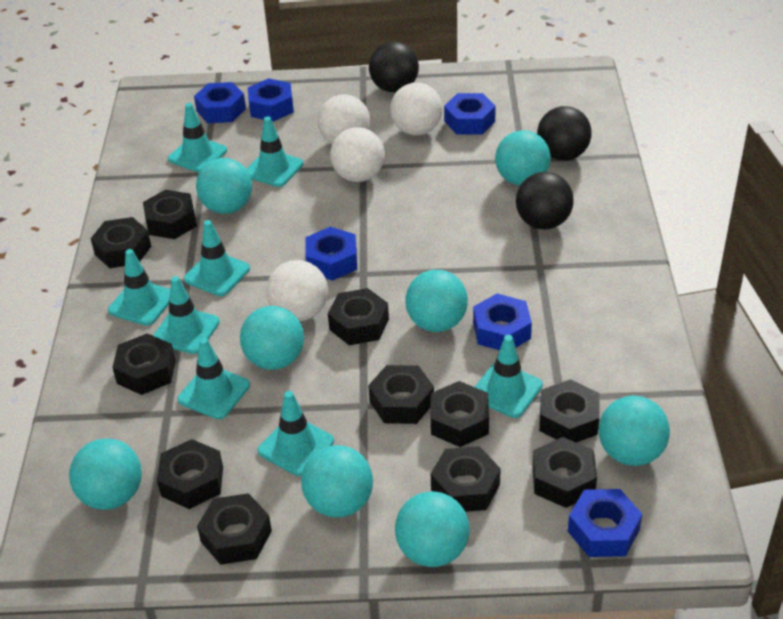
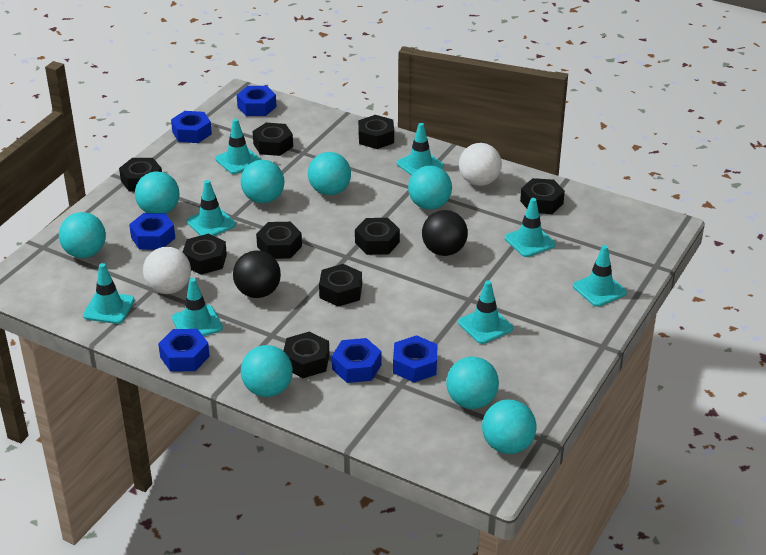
black ball: [369,42,419,92] [516,172,574,230] [537,106,592,161] = 3 -> [233,250,281,298] [422,210,468,256] = 2
black nut: [91,217,151,268] [112,333,175,395] [143,190,197,239] [157,439,223,509] [197,493,272,565] [328,288,389,345] [368,365,434,424] [431,381,489,447] [431,446,501,512] [532,437,597,508] [539,379,600,443] = 11 -> [119,158,162,192] [183,234,227,275] [252,123,293,156] [256,222,302,259] [283,331,329,378] [319,264,362,307] [355,218,400,255] [358,115,394,149] [520,178,565,214] = 9
white ball: [267,260,328,321] [318,94,370,144] [330,127,385,182] [390,83,442,135] = 4 -> [143,247,191,294] [459,143,502,186] = 2

